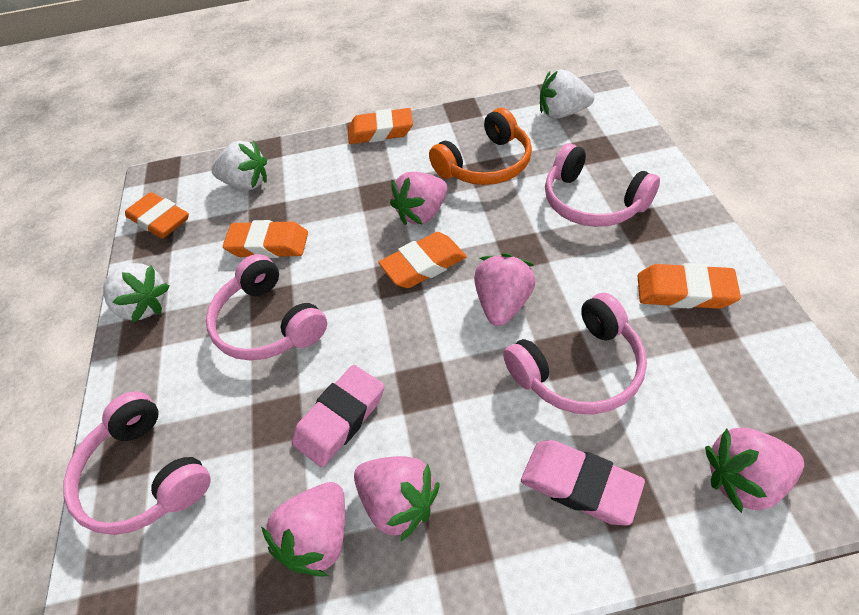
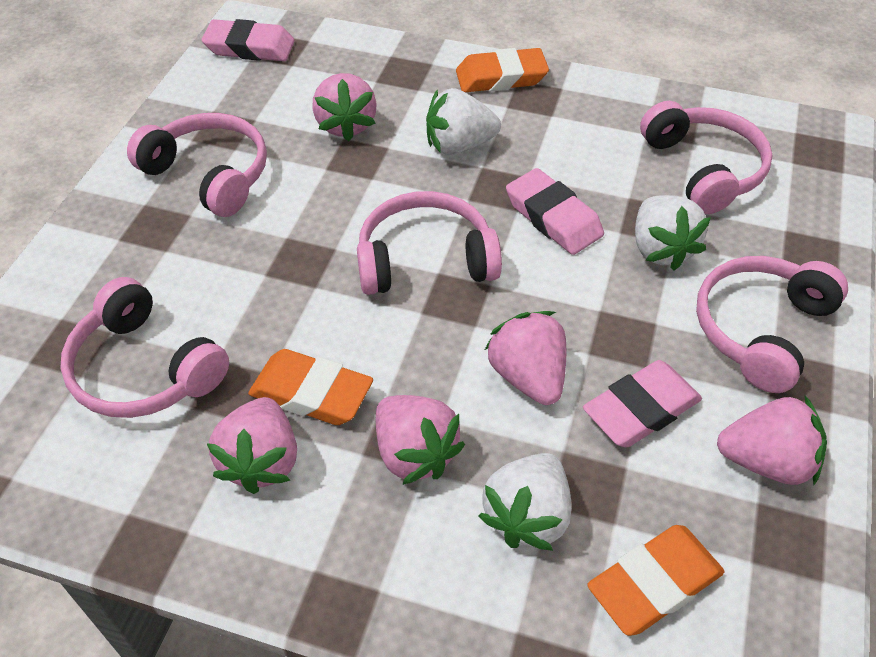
orange eraser: [125,192,189,239] [223,220,308,258] [348,108,413,144] [378,232,467,288] [638,263,741,309] = 5 -> [248,349,373,425] [456,48,549,92] [587,525,724,636] = 3
orange headphones: [429,108,532,185] = 1 -> none = 0
pink eraser: [292,365,384,467] [521,440,645,526] = 2 -> [201,19,295,61] [506,168,604,255] [583,360,702,448] = 3
pink headphones: [63,391,211,535] [206,254,327,360] [503,293,647,415] [545,143,660,227] = 4 -> [60,277,229,418] [127,113,267,217] [357,191,502,295] [640,101,773,214] [696,256,848,393] = 5

